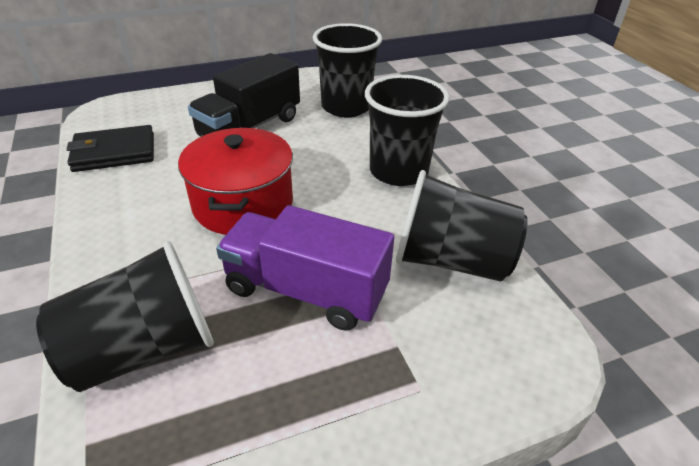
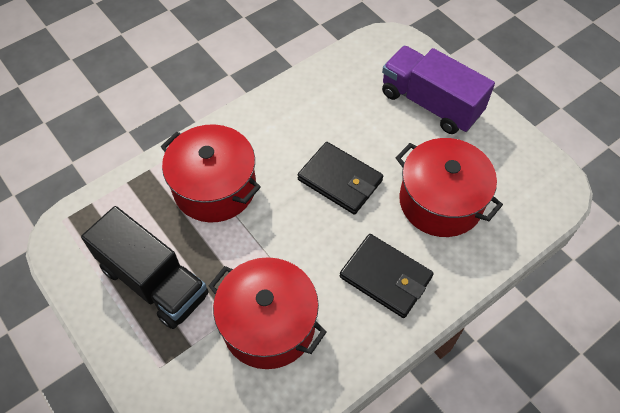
black cup: [36,241,214,392] [313,23,382,117] [365,75,449,186] [395,170,528,282] = 4 -> none = 0
black wallet: [66,125,154,172] = 1 -> [297,142,383,214] [340,234,434,318] = 2
red pot: [178,128,293,235] = 1 -> [161,124,261,223] [209,257,327,369] [395,138,503,237] = 3

